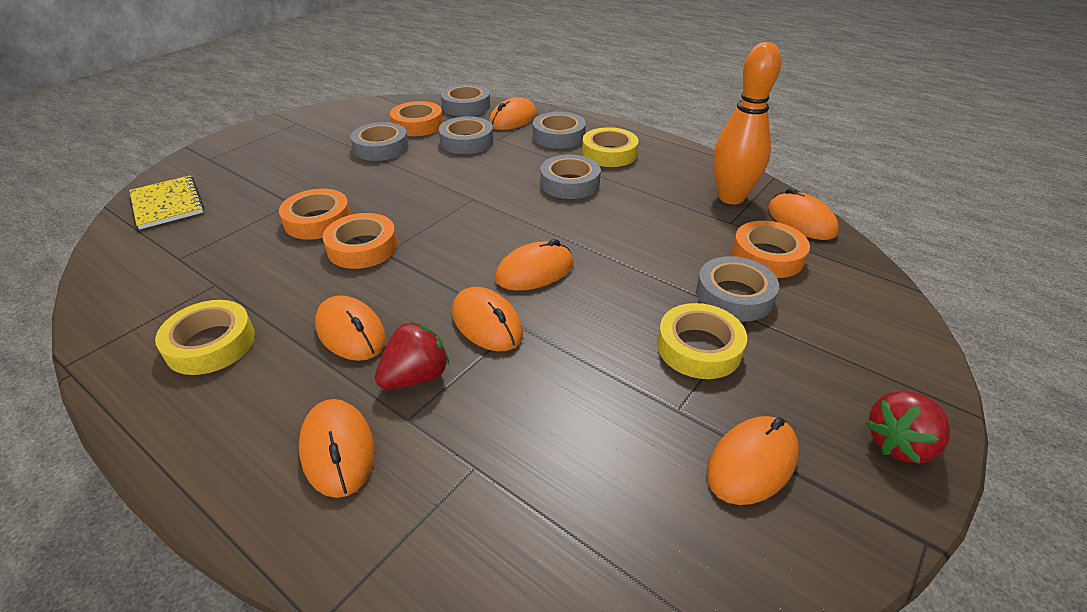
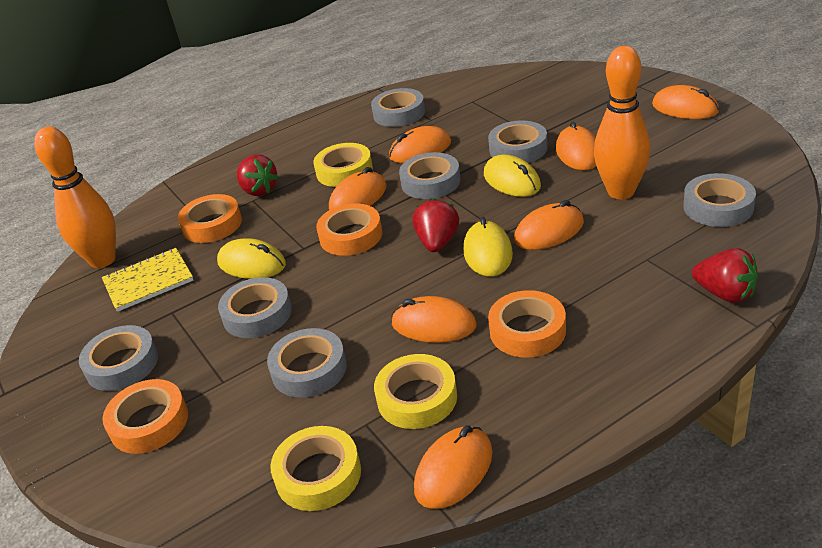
grey tape: [350,122,409,161] [439,116,494,154] [441,84,490,116] [533,112,586,149] [540,155,601,199] [696,256,779,322] = 6 -> [79,325,158,391] [218,277,292,338] [267,328,347,398] [371,88,425,127] [399,152,461,199] [488,120,548,163] [683,173,756,227] = 7
orange bowling pin: [713,42,781,204] = 1 -> [34,126,116,268] [594,46,650,199] = 2
red strawberry: [375,321,449,390] [866,391,950,464] = 2 -> [237,154,279,196] [413,198,459,252] [692,248,758,303] = 3
yellow mouse: none = 0 -> [217,238,286,279] [463,217,513,276] [484,155,541,197] = 3

